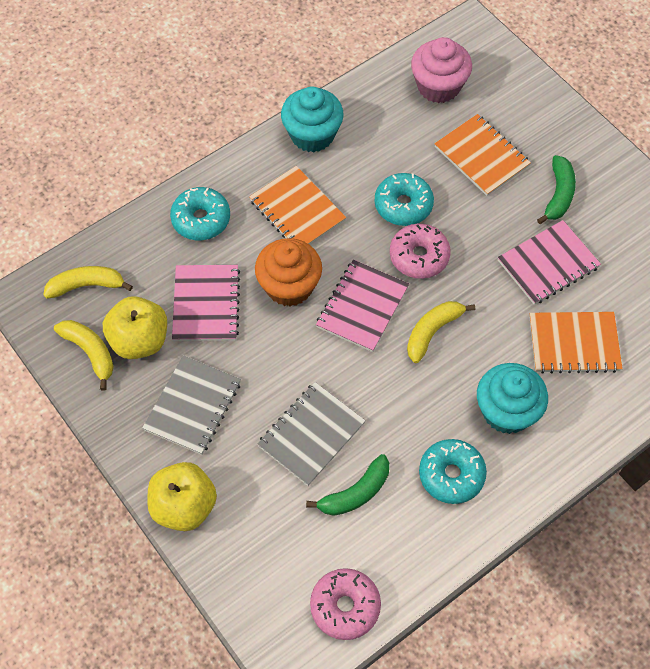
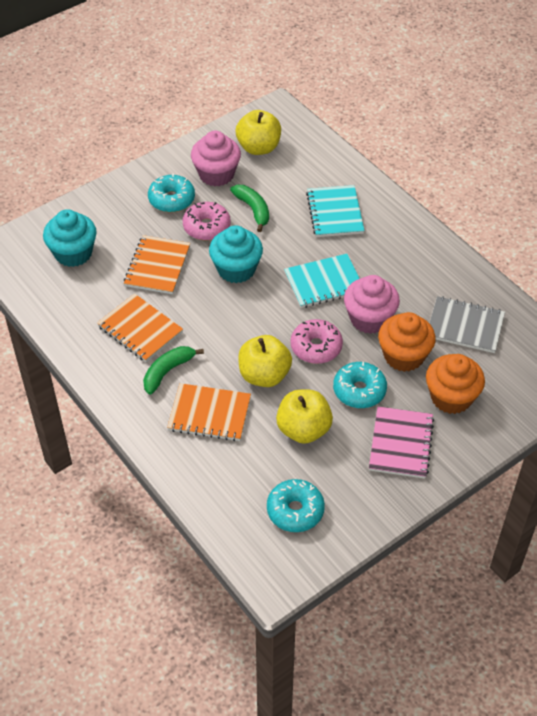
grey notebook: [142,355,241,455] [257,382,366,486] = 2 -> [429,296,505,353] = 1
orange cupcake: [255,238,322,307] = 1 -> [378,312,436,372] [426,354,485,414] = 2
pink cupcake: [411,37,472,103] = 1 -> [191,131,241,186] [344,275,400,334] = 2
pink notebook: [172,265,240,341] [316,260,409,352] [498,220,601,305] = 3 -> [369,406,434,479] = 1
turquoise notebook: none = 0 -> [284,254,360,308] [306,185,365,237] = 2
yellow apple: [103,296,167,359] [147,462,217,531] = 2 -> [236,110,281,155] [238,335,292,387] [276,390,333,444] = 3
yellow banana: [43,266,133,299] [54,320,114,391] [407,301,475,363] = 3 -> none = 0

